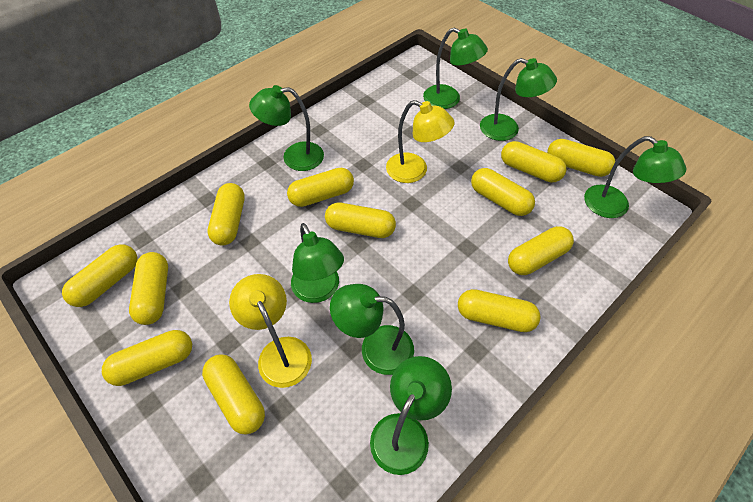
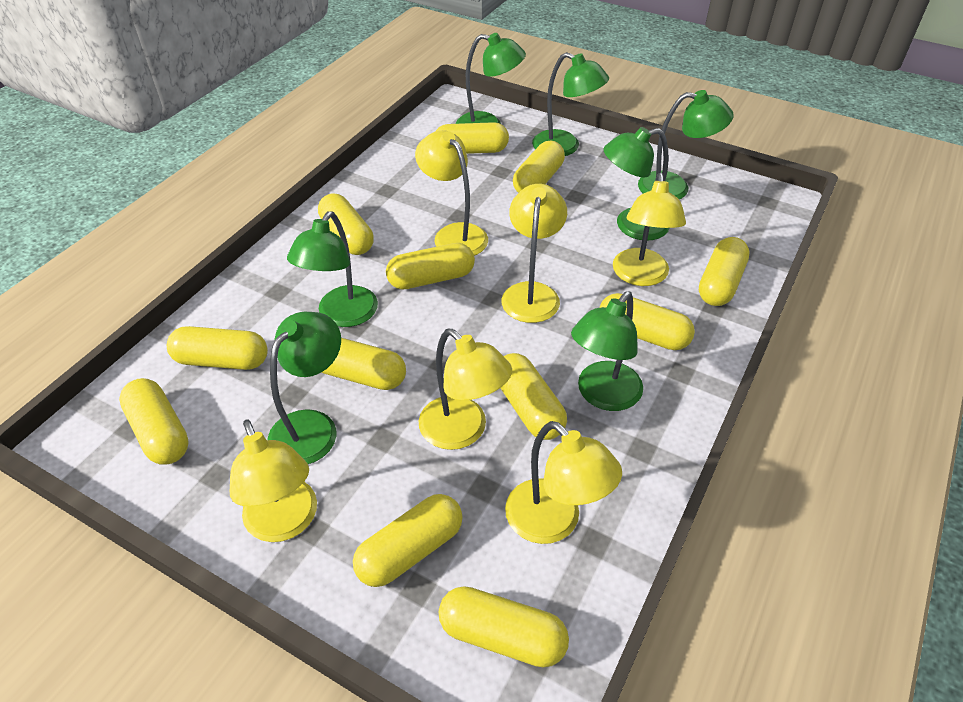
yellow lamp: [229,274,312,388] [386,100,455,183] = 2 -> [230,419,317,542] [415,130,488,256] [419,329,512,450] [502,184,567,323] [505,421,622,544] [613,173,686,286] = 6

